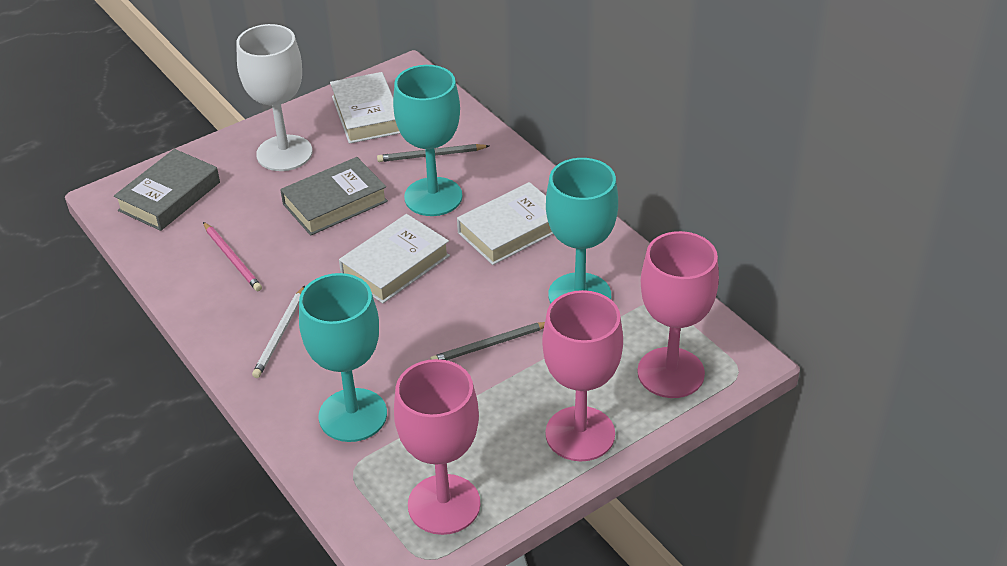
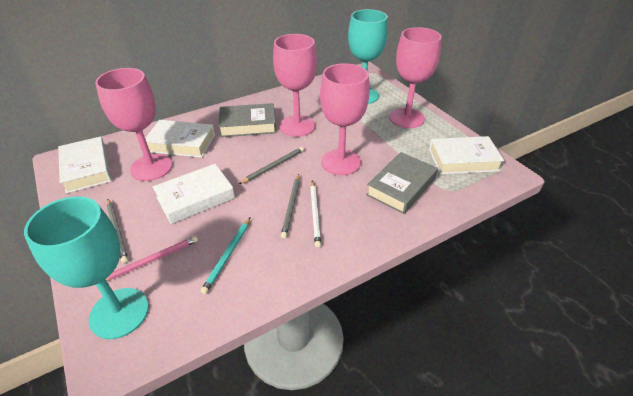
grey pencil: [377,144,489,162] [430,322,545,360] = 2 -> [107,199,128,263] [239,147,304,184] [281,174,300,238] = 3
pink goblet: [394,359,481,535] [542,290,623,461] [637,231,719,398] = 3 -> [95,68,172,181] [273,34,317,137] [320,63,370,175] [389,27,442,128] = 4
turquoise goblet: [299,273,387,442] [393,65,463,216] [546,158,618,304] = 3 -> [24,196,149,339] [348,9,388,104] = 2
turquoise pencil: none = 0 -> [201,218,250,294] = 1
white book: [330,72,400,144] [339,214,450,303] [457,182,553,265] = 3 -> [58,137,111,194] [145,120,215,158] [153,164,235,224] [429,136,504,174] = 4
white goblet: [236,24,313,171] = 1 -> none = 0

